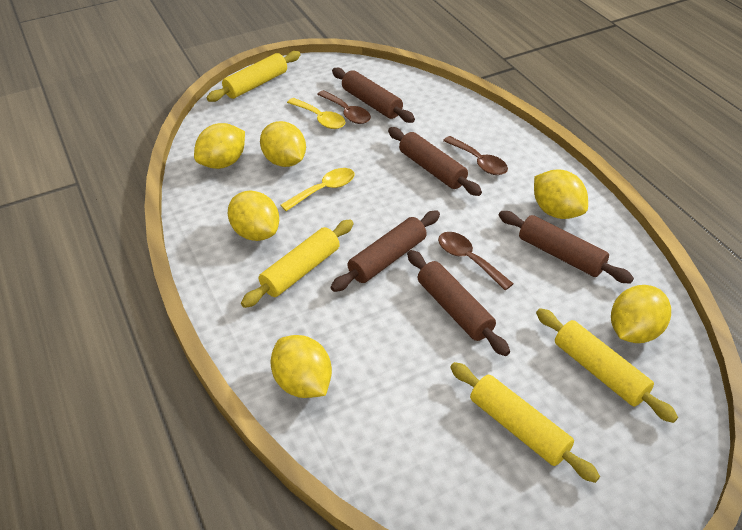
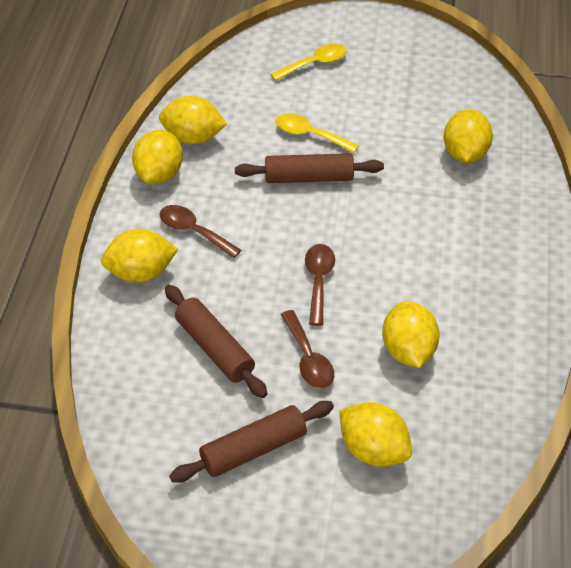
brown rolling pin: [331,210,440,292] [332,68,415,123] [388,127,482,196] [407,250,510,356] [499,211,634,284] = 5 -> [165,285,268,398] [169,401,334,483] [235,153,384,183] = 3
yellow rolling pin: [207,51,301,102] [241,219,354,308] [450,362,600,483] [536,308,678,423] = 4 -> none = 0

